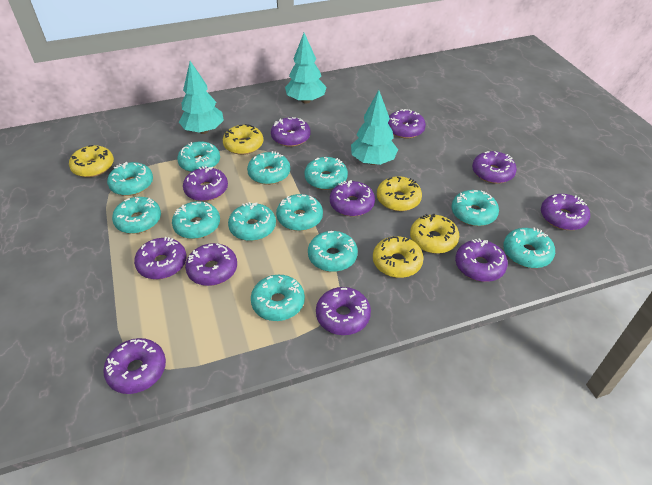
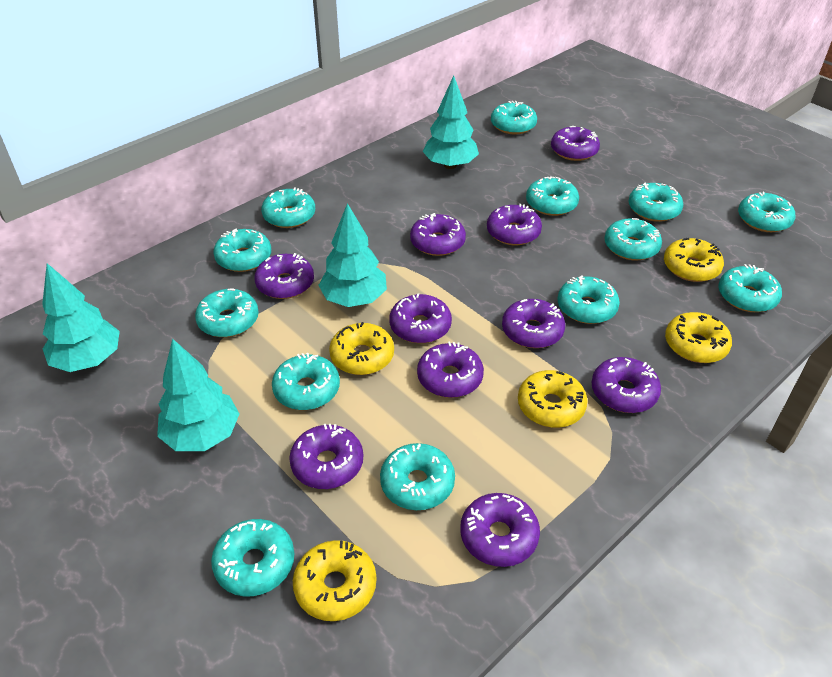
purple donut: [103,338,166,394] [134,237,187,279] [183,166,228,201] [185,243,237,286] [271,117,311,147] [316,287,371,335] [330,180,375,216] [388,109,426,138] [455,238,508,282] [472,151,517,184] [541,194,590,230] = 11 -> [254,253,314,299] [289,424,363,489] [389,293,452,343] [410,213,466,256] [417,342,484,398] [460,493,540,567] [487,204,542,245] [502,299,565,348] [551,126,600,161] [592,357,661,413] = 10
turquoise donut: [107,162,153,196] [112,197,161,234] [172,201,220,239] [177,141,220,172] [228,202,276,241] [247,151,290,185] [251,275,305,321] [276,194,323,231] [304,157,348,190] [308,231,358,272] [452,190,499,226] [503,227,555,268] = 12 -> [195,289,259,337] [211,519,295,597] [213,228,271,272] [261,187,315,228] [272,353,340,410] [380,443,455,510] [491,101,537,135] [526,176,579,216] [558,275,620,324] [604,218,662,261] [629,183,683,222] [718,264,782,312] [738,192,796,232] = 13
turquoise tree: [179,61,224,134] [285,33,327,103] [351,90,398,165] = 3 -> [42,263,120,372] [157,339,239,451] [318,203,387,307] [422,75,479,169] = 4

